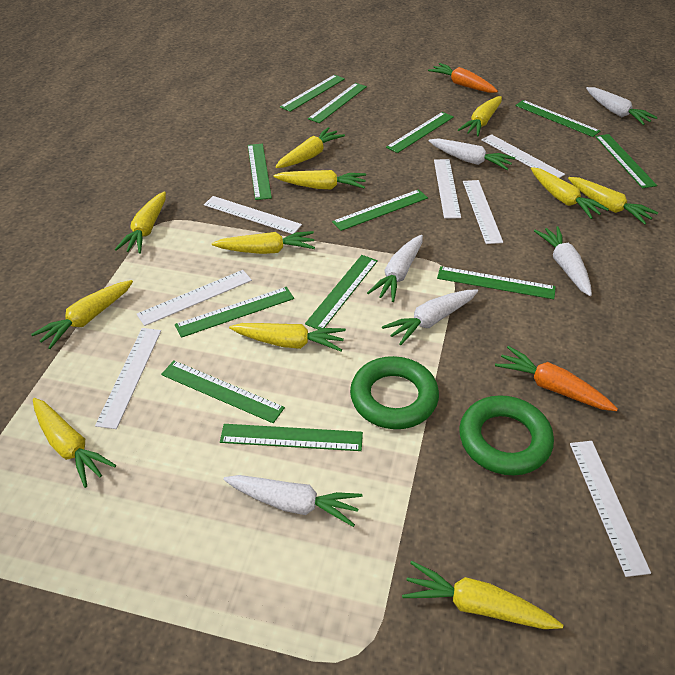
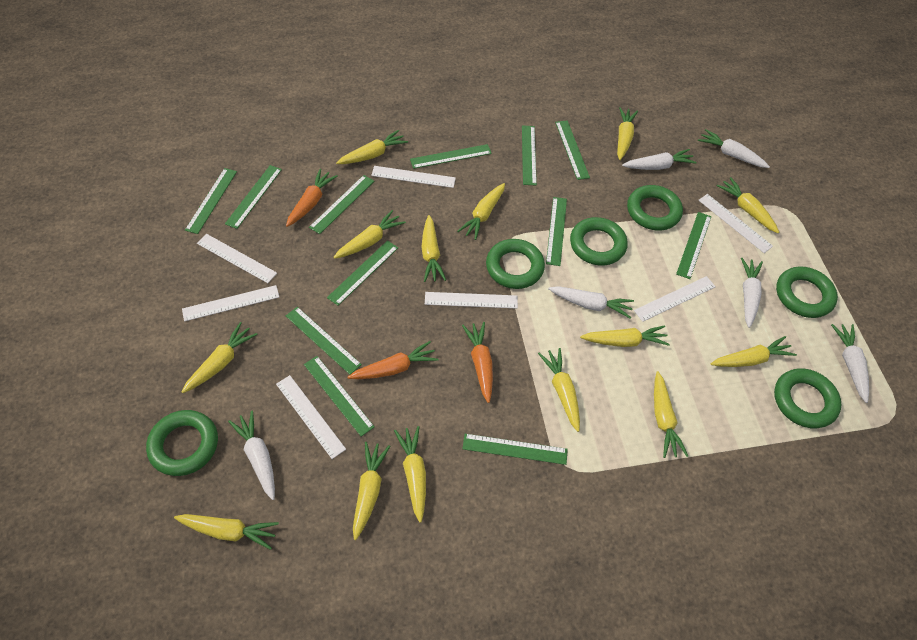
green ring: [350,356,439,429] [459,395,554,475] = 2 -> [146,410,218,476] [486,239,545,289] [570,217,628,265] [627,185,683,230] [774,368,842,428] [776,266,838,318] = 6
orange carrot: [428,63,498,93] [495,346,618,411] = 2 -> [286,169,338,227] [347,341,439,379] [462,322,493,403] = 3
yellow carrot: [31,280,133,349] [33,398,116,488] [115,191,166,254] [212,231,315,254] [229,323,346,351] [273,170,366,190] [275,127,345,168] [402,561,563,629] [458,96,502,136] [531,167,609,219] [568,177,658,225] = 11 -> [174,514,279,550] [182,322,258,393] [333,210,406,259] [336,130,408,164] [353,442,390,540] [394,426,426,522] [421,215,446,282] [457,183,505,240] [538,348,580,432] [580,325,670,347] [617,107,638,160] [654,371,688,458] [711,336,797,367] [717,177,779,233] = 14

